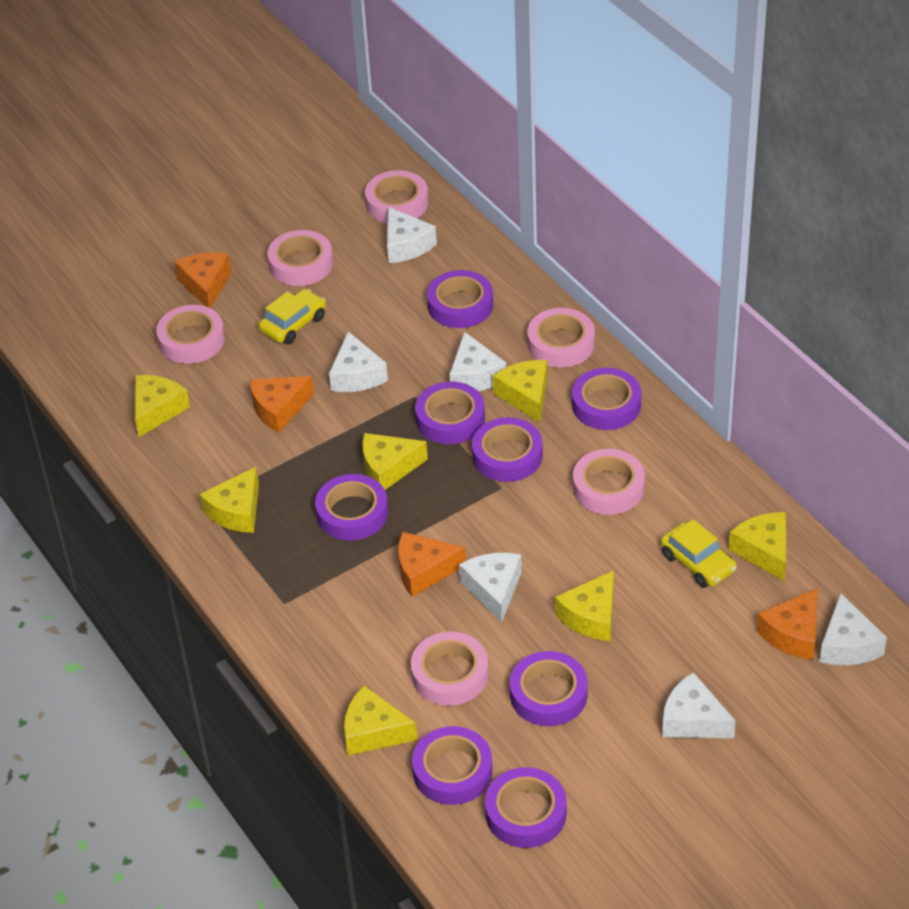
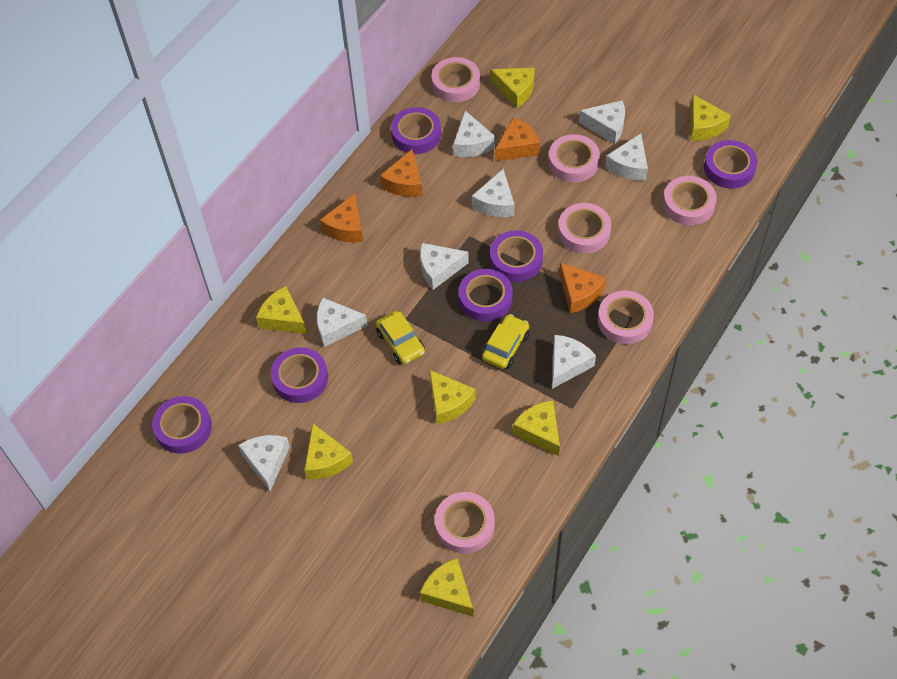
purple tape: [315,474,388,541] [412,726,493,805] [415,382,485,444] [427,270,493,328] [472,417,543,482] [485,767,567,848] [510,651,588,726] [572,368,642,430] = 8 -> [152,396,212,454] [271,347,328,403] [391,107,441,154] [459,269,513,322] [490,230,543,282] [704,140,757,189] = 6
white cheese: [329,331,388,392] [387,207,437,263] [450,332,506,391] [459,553,522,623] [662,672,736,738] [820,593,887,665] = 6 -> [238,435,290,491] [317,298,368,347] [420,243,469,290] [453,111,495,157] [472,169,515,217] [552,335,596,389] [579,100,625,144] [605,133,648,181] = 8

